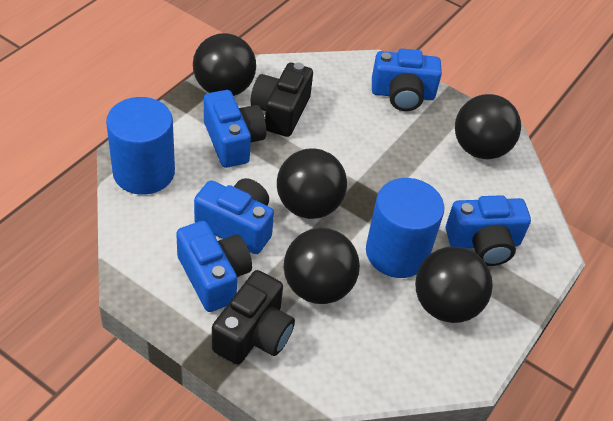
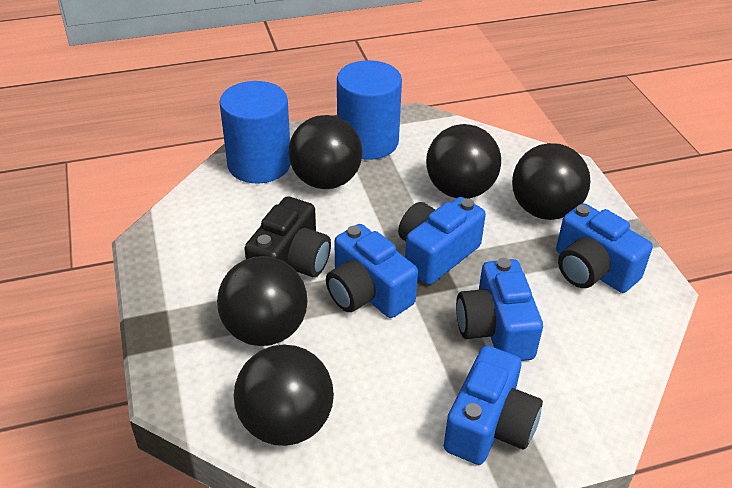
black camera: [212,270,295,365] [251,63,313,137] = 2 -> [244,196,331,277] = 1

